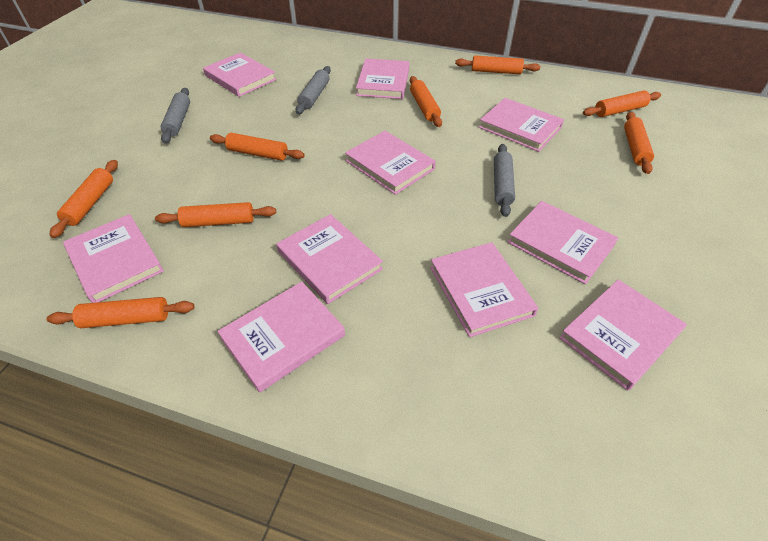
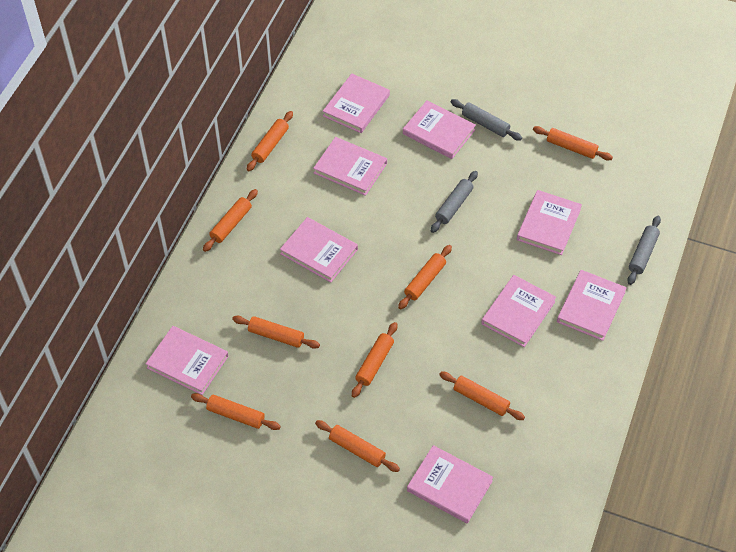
orange rolling pin: [47,297,194,328] [50,160,118,238] [155,202,276,227] [210,133,305,161] [410,76,442,127] [455,56,540,74] [583,90,661,117] [624,112,654,174] = 8 -> [191,393,281,430] [203,189,258,252] [232,316,320,349] [247,111,293,171] [315,420,400,472] [352,322,397,398] [398,245,452,309] [439,372,525,420] [533,126,613,161] = 9
pink book: [63,214,164,303] [203,53,276,97] [218,282,345,393] [277,214,383,304] [345,131,436,195] [356,59,409,99] [430,242,538,337] [479,98,564,152] [508,201,618,284] [560,279,686,391] = 10 -> [146,326,228,395] [280,217,358,283] [313,137,387,196] [323,73,390,133] [403,100,476,159] [407,445,493,523] [481,275,556,347] [517,190,582,255] [557,270,627,341] = 9

